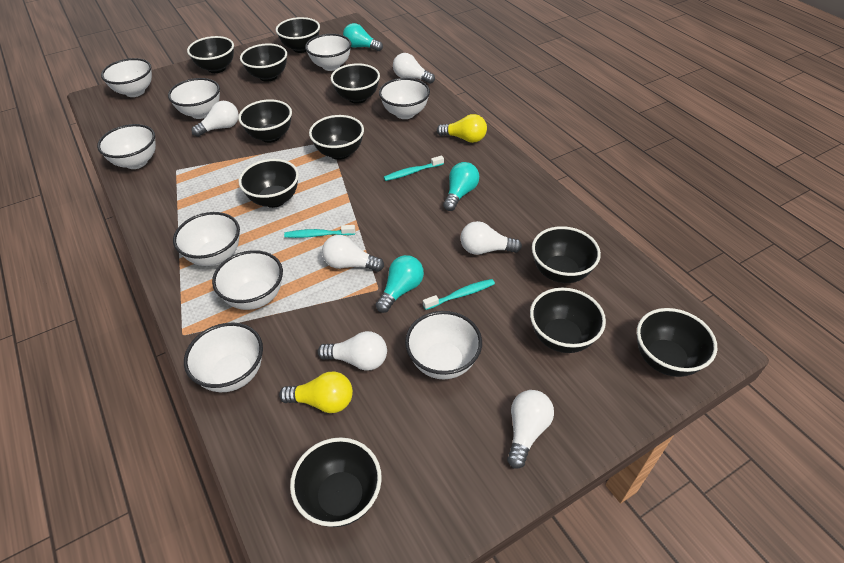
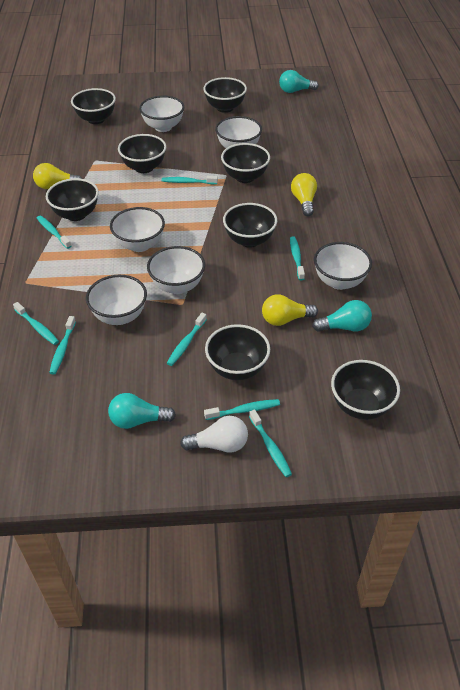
black bowl: [187,36,234,73] [238,99,292,143] [239,159,299,208] [240,43,287,82] [276,17,320,53] [290,437,382,527] [309,115,364,160] [331,63,380,104] [530,288,606,353] [532,226,601,283] [637,308,717,377] = 11 -> [46,178,99,221] [71,88,116,124] [118,134,166,173] [203,77,247,113] [205,324,270,380] [221,143,270,183] [223,203,277,248] [331,360,400,420] = 8
turquoise toothbrush: [284,225,355,238] [384,155,444,181] [423,279,495,310] = 3 -> [13,302,59,345] [37,216,71,249] [49,316,76,374] [162,176,218,184] [167,313,207,366] [204,399,280,420] [249,410,292,477] [290,236,305,280] = 8
white bowl: [97,124,156,169] [101,58,152,97] [168,78,220,119] [173,212,240,266] [184,323,263,392] [212,250,283,310] [305,34,351,71] [379,78,430,119] [405,311,482,379] = 9 -> [86,275,147,325] [110,207,165,252] [139,96,184,132] [147,246,205,294] [215,116,262,148] [314,242,372,290] = 6
white light bulb: [192,101,239,137] [318,331,387,371] [322,235,384,272] [393,53,435,84] [460,221,522,255] [507,390,554,469] = 6 -> [180,416,248,453] = 1
yellow light bulb: [279,372,353,413] [437,114,487,143] = 2 -> [33,163,82,189] [262,294,318,326] [291,173,317,216] = 3

